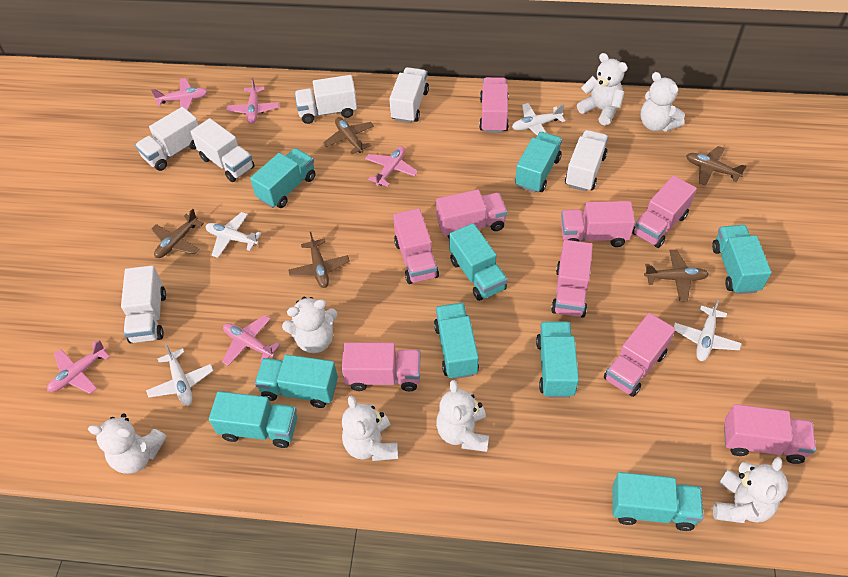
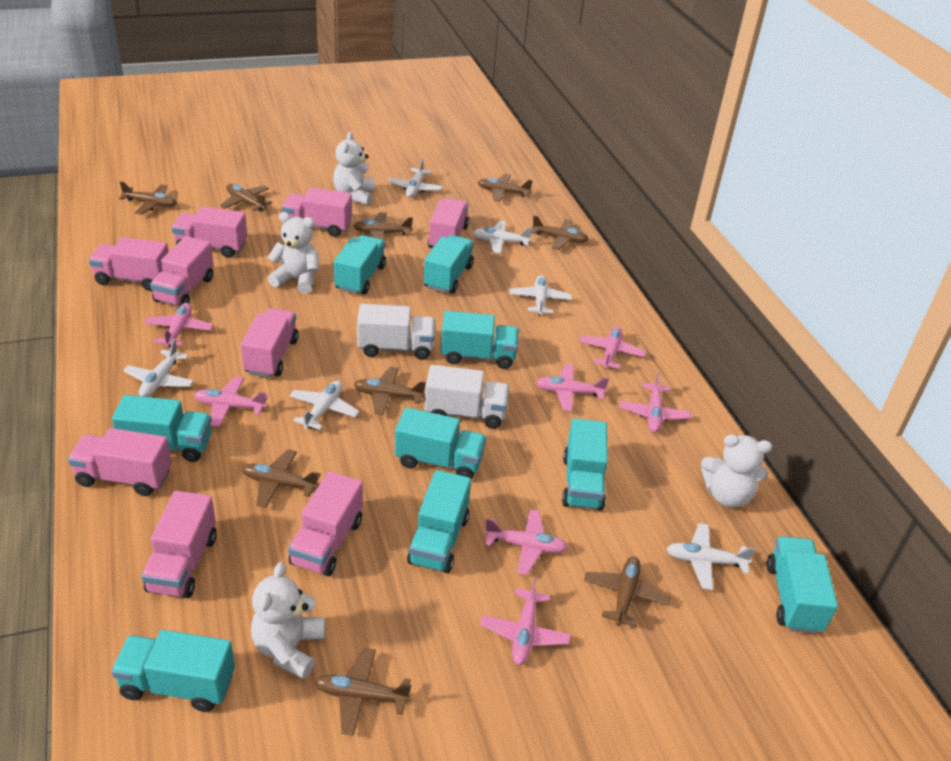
brown plane: [151,209,204,258] [288,232,350,288] [323,117,374,154] [644,250,709,301] [686,146,747,186] = 5 -> [119,181,177,215] [220,184,272,212] [242,449,321,508] [314,648,411,736] [353,212,413,240] [354,366,426,415] [478,174,533,202] [532,216,588,250] [584,556,671,627] = 9
pink plane: [47,340,110,394] [151,78,208,110] [222,315,280,366] [226,78,279,124] [365,146,418,187] = 5 -> [144,303,213,348] [194,376,268,427] [480,577,571,665] [484,509,568,575] [536,364,609,411] [579,326,646,369] [619,372,691,433] = 7
white plane: [146,344,213,406] [206,212,262,258] [512,103,565,135] [674,300,742,361] = 4 -> [123,339,194,397] [289,380,360,430] [388,159,442,198] [473,221,533,253] [509,275,572,316] [667,523,756,590] = 6
white teddy bear: [88,414,167,474] [282,297,338,353] [342,395,398,461] [436,380,489,452] [577,53,628,126] [641,72,685,132] [713,457,788,523] = 7 -> [251,562,325,679] [267,212,319,294] [333,132,375,205] [701,434,772,508] = 4
white truck: [121,265,166,343] [135,107,199,171] [191,118,255,182] [295,75,357,124] [389,67,429,123] [565,130,608,192] = 6 -> [357,304,435,360] [425,365,509,429] = 2

